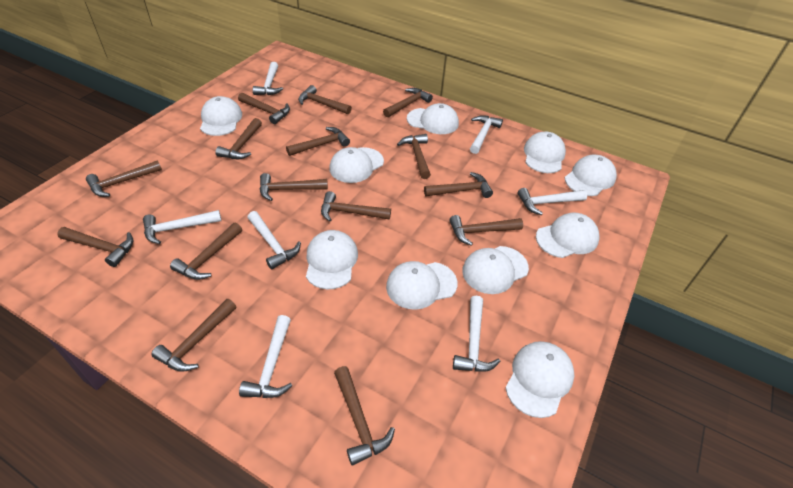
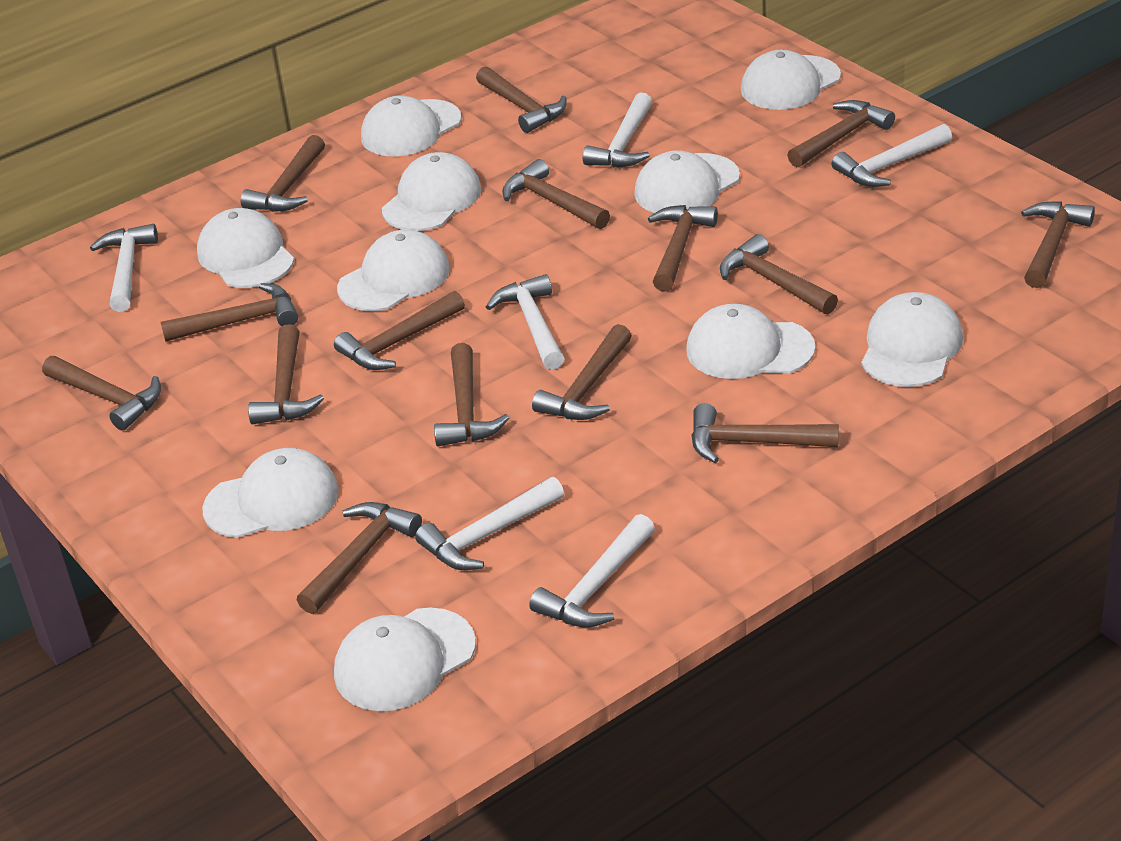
white hammer: [143,210,222,244] [239,315,292,398] [247,211,301,270] [253,62,283,95] [453,296,500,372] [470,115,503,154] [517,188,587,215] = 7 -> [90,224,158,312] [415,477,564,570] [486,274,565,370] [529,514,655,628] [583,93,652,168] [832,124,952,187] = 6

